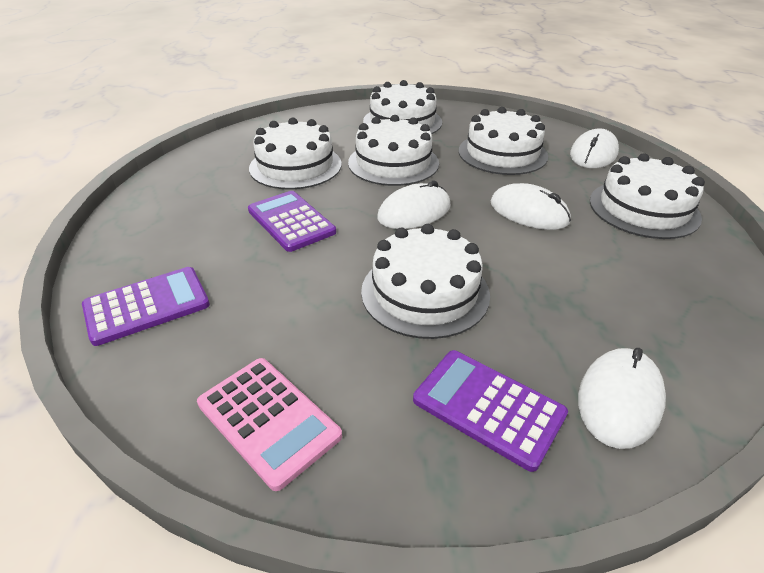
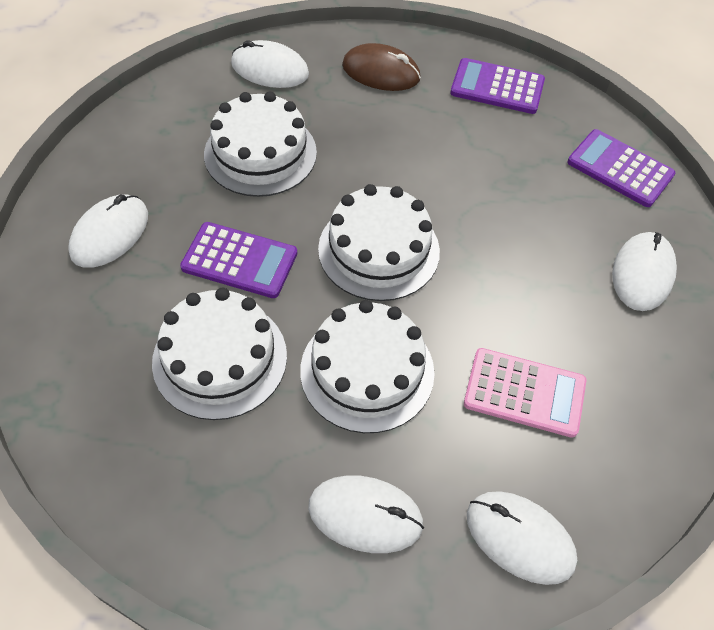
brown mouse: none = 0 -> [342,43,421,91] = 1
white cake: [249,117,342,189] [348,115,439,186] [361,224,490,339] [363,80,442,134] [459,107,548,175] [590,153,705,239] = 6 -> [152,288,287,420] [204,91,317,197] [300,300,435,433] [318,184,440,301] = 4
white mouse: [377,181,451,229] [491,183,571,230] [570,128,619,168] [578,348,666,449] = 4 -> [68,194,148,268] [231,40,309,88] [308,475,424,553] [467,491,577,585] [612,232,677,311] = 5

